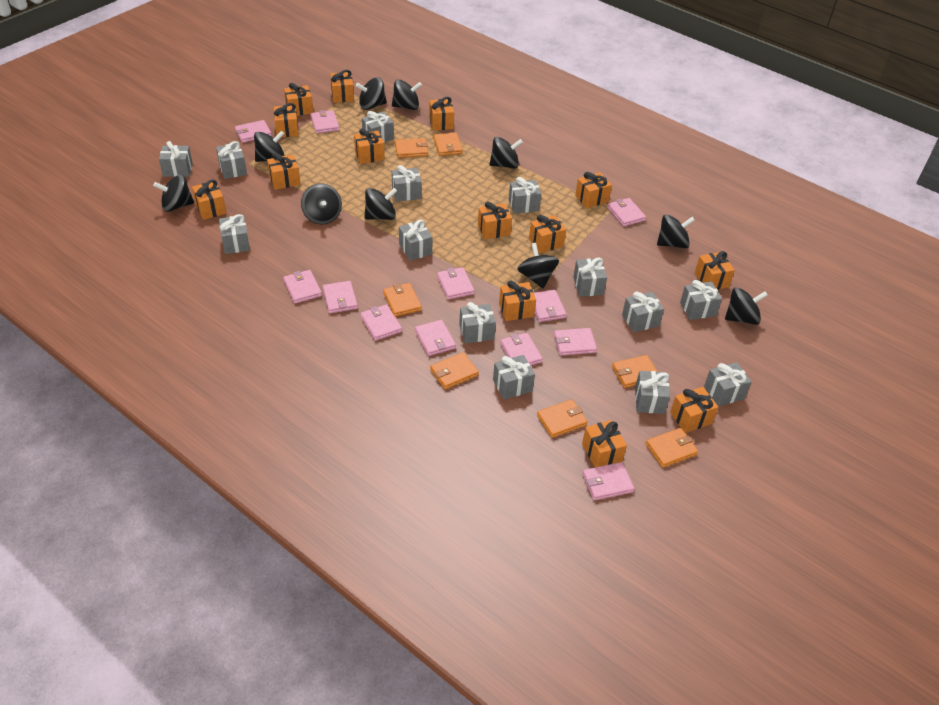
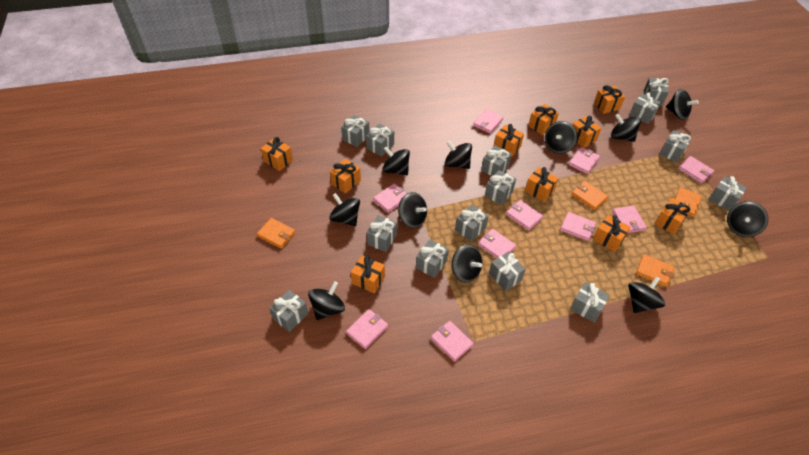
black spinning top: [153,175,194,212] [254,131,285,162] [301,183,342,224] [356,77,387,110] [364,188,397,220] [392,79,422,110] [489,137,523,169] [517,243,559,288] [657,214,695,248] [725,287,768,325] = 10 -> [308,281,345,320] [329,193,360,226] [383,146,410,175] [398,192,427,228] [445,141,472,169] [452,244,482,283] [545,121,578,154] [611,114,641,142] [628,276,665,313] [666,89,699,120] [727,201,768,237] = 11
orange gift: [192,179,226,220] [267,153,300,190] [274,103,299,137] [284,83,313,116] [330,70,354,103] [354,128,385,164] [429,97,454,131] [478,202,512,240] [499,280,536,321] [529,215,566,253] [575,172,612,209] [582,420,627,467] [670,387,718,433] [695,251,735,290] = 14 -> [261,137,293,171] [330,159,361,194] [351,255,385,294] [494,124,524,157] [525,167,559,202] [528,104,559,135] [572,116,601,148] [593,215,630,252] [594,85,625,114] [655,198,692,234] = 10
orange wallet: [383,283,422,317] [395,138,428,158] [430,352,479,389] [433,133,463,156] [537,399,588,438] [612,355,657,388] [645,428,698,468] = 7 -> [257,218,296,249] [571,181,608,210] [636,254,674,287] [675,187,702,217] = 4
pink wallet: [235,120,272,143] [283,270,322,304] [310,110,340,134] [322,281,358,313] [360,304,402,341] [415,320,456,356] [437,267,475,300] [500,333,543,366] [534,290,567,322] [554,328,597,356] [582,462,634,501] [607,198,646,227] = 12 -> [346,309,388,349] [373,183,407,213] [431,321,474,362] [473,109,504,134] [478,229,516,258] [506,200,543,231] [560,212,596,241] [569,147,600,174] [612,205,647,233] [678,156,714,184] = 10

